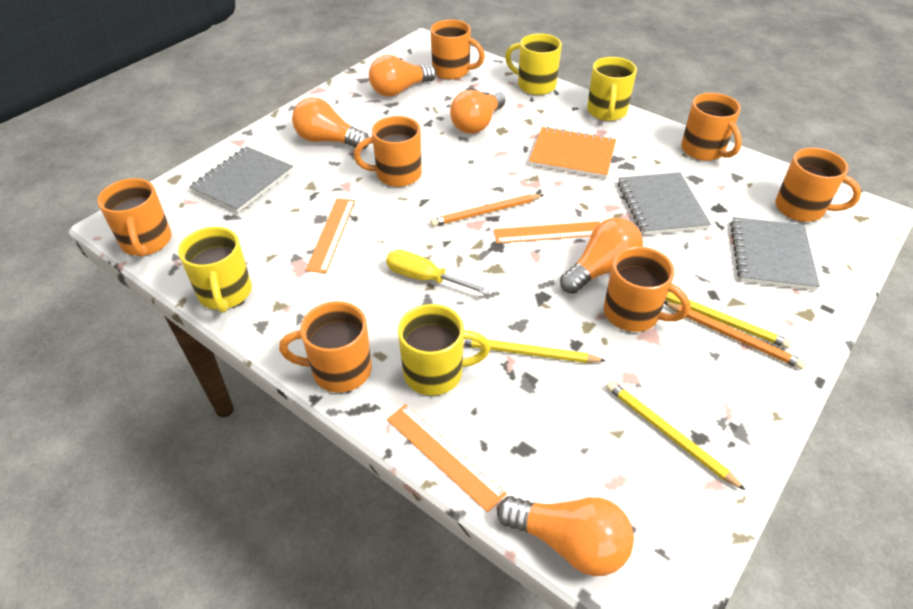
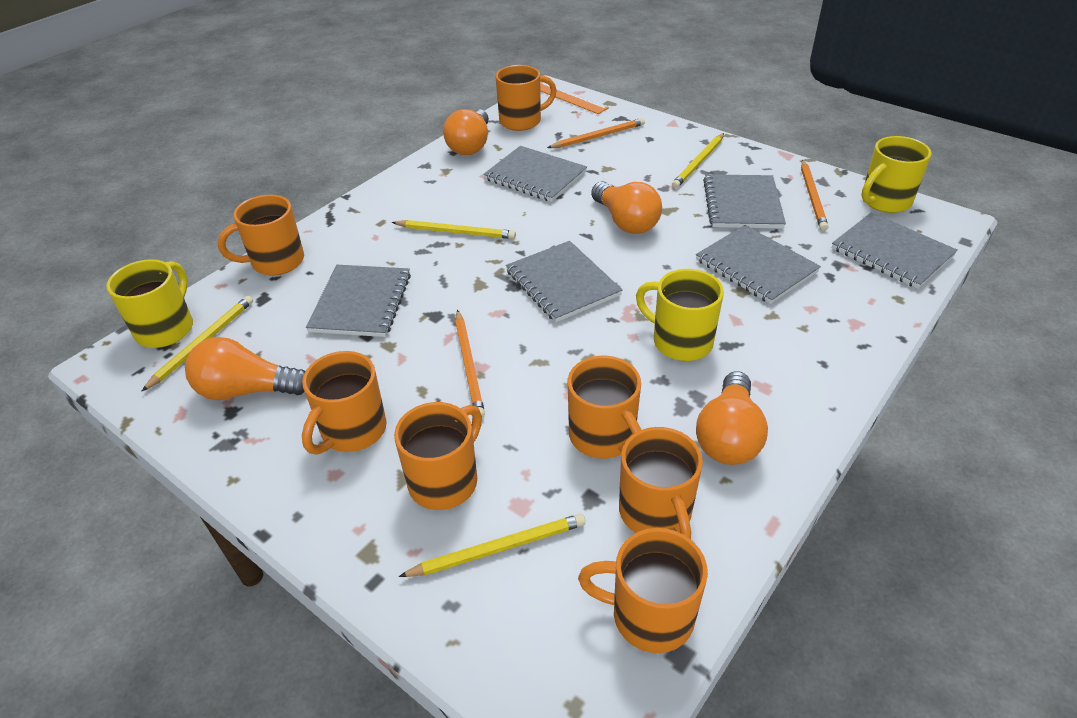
grey notebook: [189,146,293,213] [618,172,711,235] [730,217,820,291] = 3 -> [306,265,411,337] [483,146,587,202] [506,241,622,322] [696,225,821,304] [703,174,786,229] [832,213,958,289] = 6
orange light bulb: [292,98,369,150] [369,55,436,97] [450,90,505,134] [497,496,634,576] [560,218,643,294] = 5 -> [185,337,305,400] [443,109,489,155] [591,182,662,234] [696,371,768,465] = 4
orange notebook: [529,127,616,179] = 1 -> none = 0
orange pencil: [430,194,543,226] [664,302,806,369] = 2 -> [455,310,485,418] [547,118,645,148] [801,160,828,231] = 3
orange ruler: [306,198,355,273] [387,404,507,512] [494,221,600,243] = 3 -> [540,82,609,114] = 1
yellow mug: [178,227,252,313] [398,304,490,396] [505,33,562,95] [587,57,637,121] = 4 -> [106,259,193,348] [636,269,724,361] [861,136,932,213] = 3
yellow pencil: [463,339,606,363] [606,381,745,490] [666,292,792,349] = 3 -> [141,295,253,392] [392,220,516,239] [399,514,586,577] [672,133,724,188] = 4
yellow screwdriver: [386,250,490,295] = 1 -> none = 0

